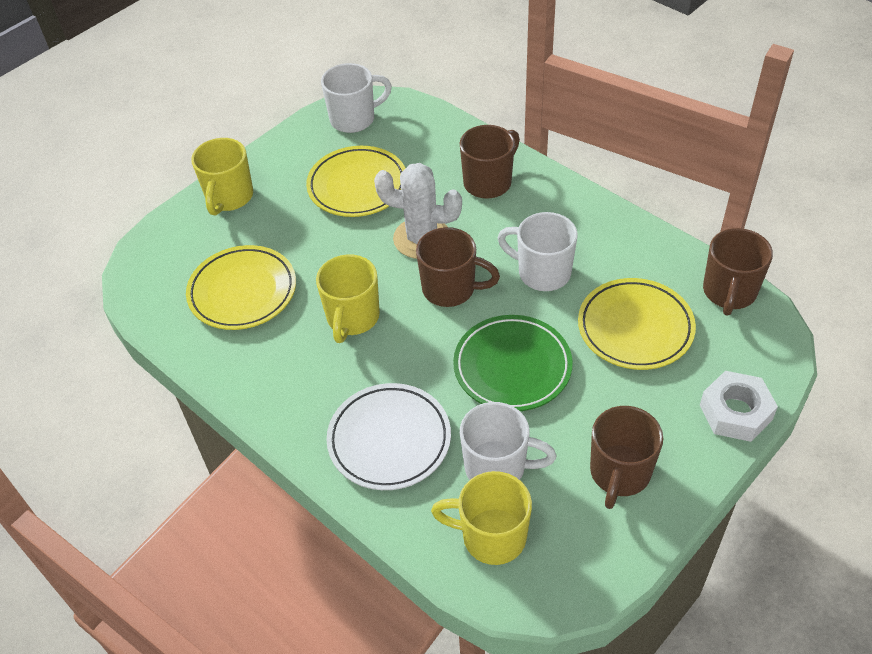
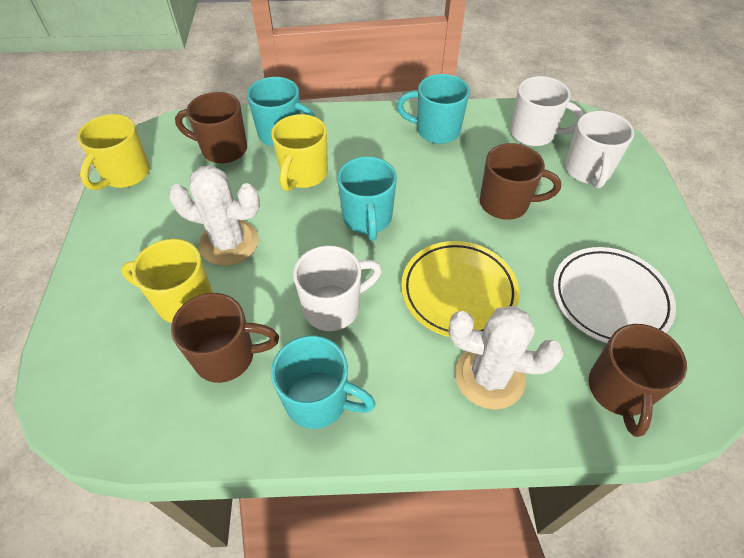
green plate: [453,315,573,411] = 1 -> none = 0
turquoise mug: none = 0 -> [247,77,316,146] [271,336,376,429] [337,156,397,241] [397,74,470,144] = 4
white cactus: [374,163,462,259] = 1 -> [168,165,260,266] [448,306,563,409] = 2
white nut: [700,371,778,442] = 1 -> none = 0
yellow plate: [186,245,296,330] [306,146,405,217] [578,278,696,370] = 3 -> [401,241,519,337] = 1

